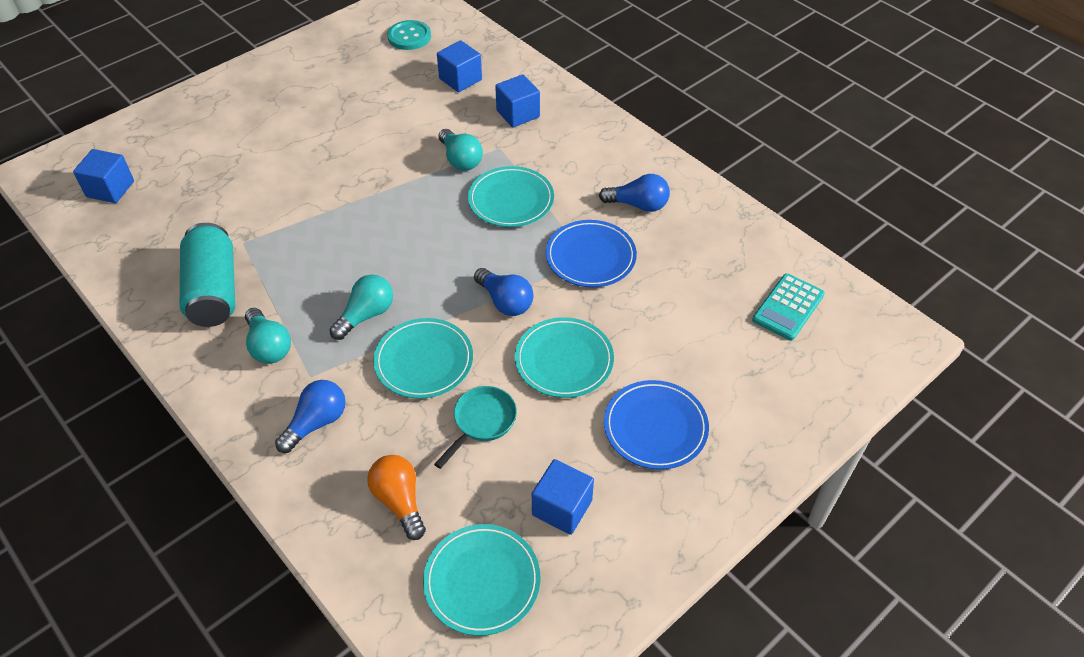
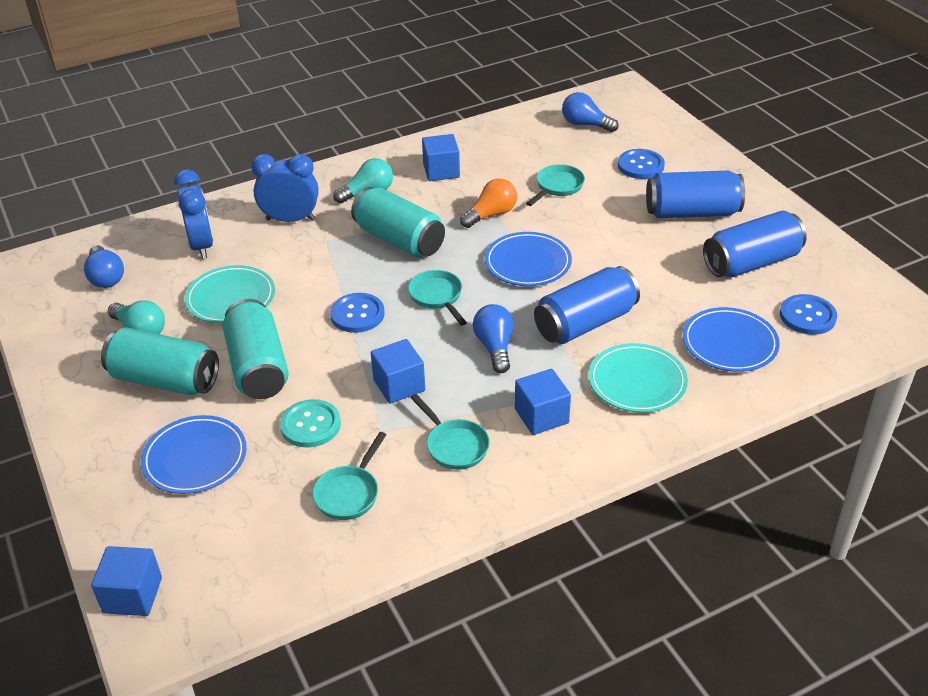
blue button: none = 0 -> [330,293,385,333] [618,149,665,179] [780,294,837,335] = 3
blue can: none = 0 -> [534,266,640,344] [646,170,745,218] [703,211,807,277] = 3
blue clock: none = 0 -> [174,169,213,259] [251,154,319,222] = 2
blue plate: [546,220,637,287] [604,380,709,470] = 2 -> [141,415,247,494] [485,232,572,286] [683,307,780,372] = 3
turquoise calculator: [752,273,825,341] = 1 -> none = 0
turquoise can: [180,223,235,327] = 1 -> [101,327,219,395] [223,299,289,399] [351,187,445,258] = 3
turquoise light bulb: [245,308,291,364] [329,275,393,340] [439,129,483,171] = 3 -> [108,300,165,334] [333,158,393,204] = 2
turquoise pan: [434,386,517,469] = 1 -> [312,432,386,520] [408,270,467,326] [410,394,490,470] [526,164,585,206] = 4
turquoise plate: [373,318,473,399] [423,524,540,636] [468,166,554,227] [515,317,614,398] = 4 -> [184,265,275,323] [589,343,688,413] = 2

